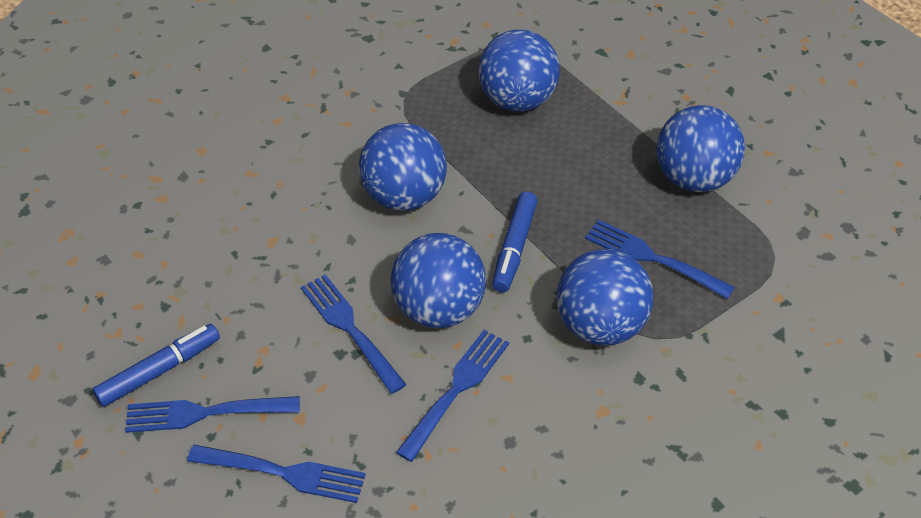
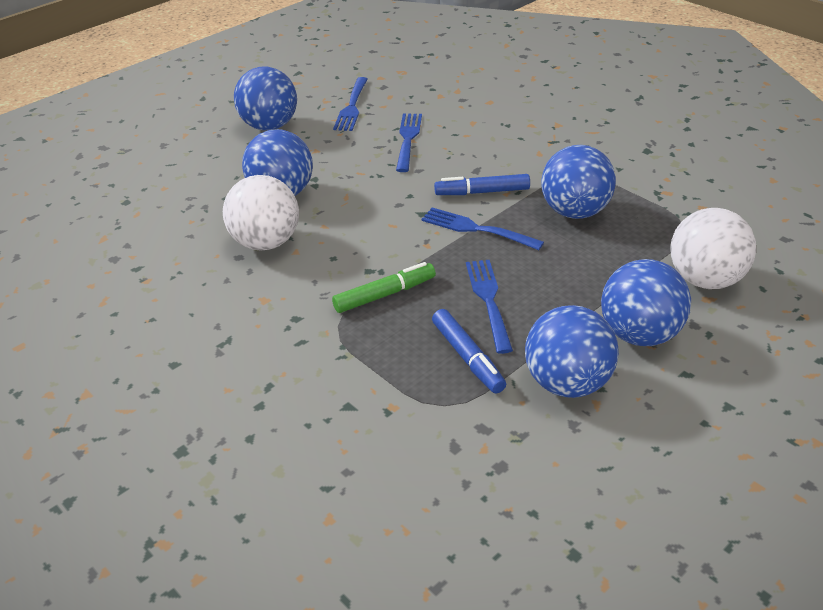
blue fork: [125,396,300,433] [187,445,366,503] [301,274,407,394] [396,330,509,462] [585,219,735,299] = 5 -> [333,77,368,131] [396,114,422,172] [421,208,544,250] [466,260,513,354] = 4
green marker: none = 0 -> [332,262,436,313] = 1
white ball: none = 0 -> [223,175,299,251] [670,208,756,289] = 2

